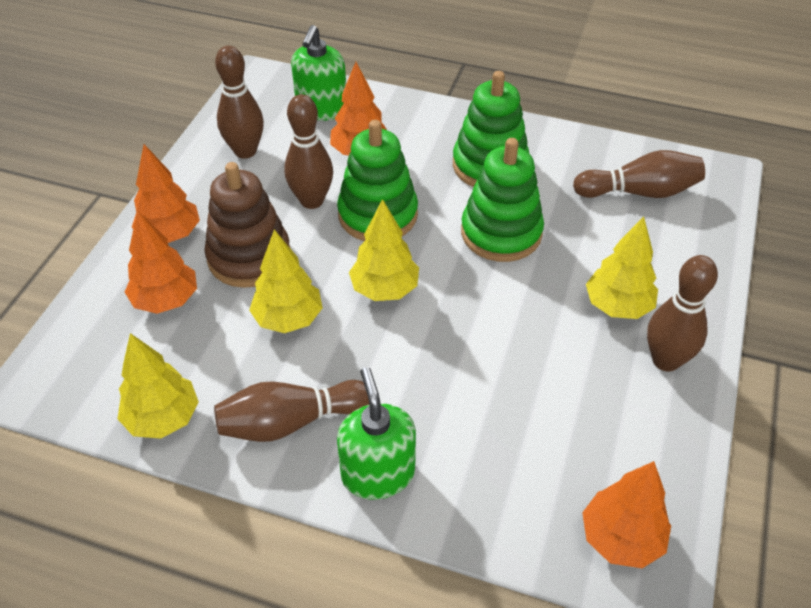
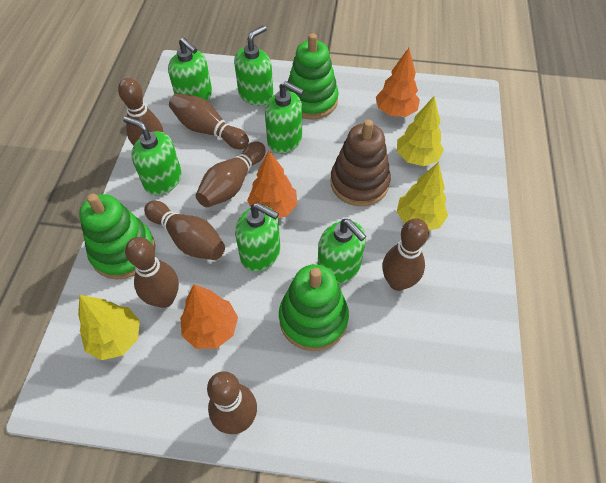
brown bowling pin: [214,380,369,442] [215,46,264,158] [285,94,333,209] [573,150,705,198] [647,255,718,372] = 5 -> [118,78,163,146] [125,237,179,308] [144,201,225,260] [169,93,249,149] [196,141,266,207] [207,371,257,434] [382,218,429,291] = 7
green soap dispenser: [291,25,346,120] [337,367,416,500] = 2 -> [123,116,182,195] [168,37,212,102] [234,25,273,106] [235,203,280,272] [265,81,304,154] [318,219,366,284] = 6
orange tree: [125,210,197,314] [131,144,200,243] [330,62,387,156] [582,461,671,568] = 4 -> [180,284,238,349] [247,150,297,218] [376,48,420,117] = 3
yellow tree: [118,333,199,439] [249,229,323,333] [349,199,419,301] [586,217,658,319] = 4 -> [78,295,140,360] [397,96,444,166] [397,162,448,230] = 3

